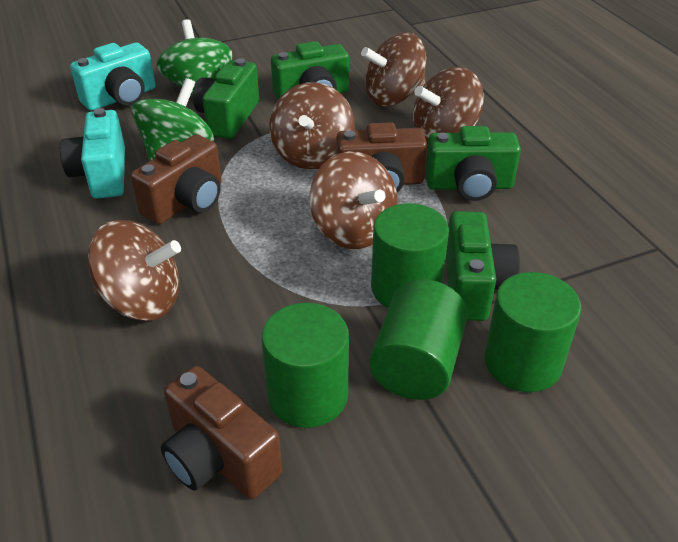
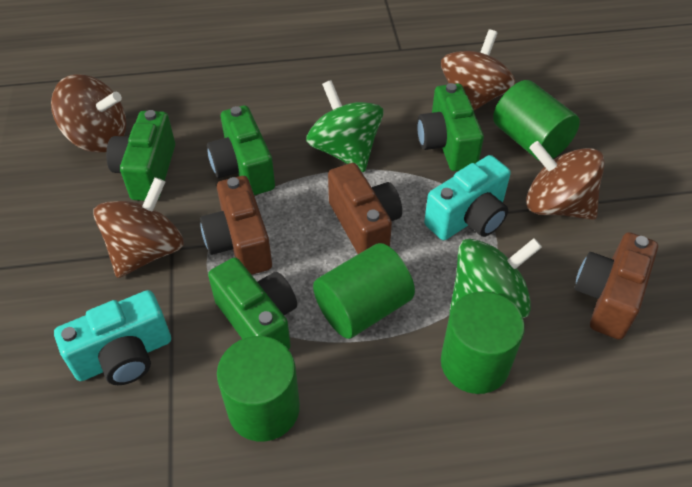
brown spinning top: [87,220,181,321] [269,82,354,169] [309,151,398,249] [361,32,426,107] [413,67,484,145] = 5 -> [51,74,127,152] [93,177,184,278] [441,30,516,111] [526,141,605,220] = 4

